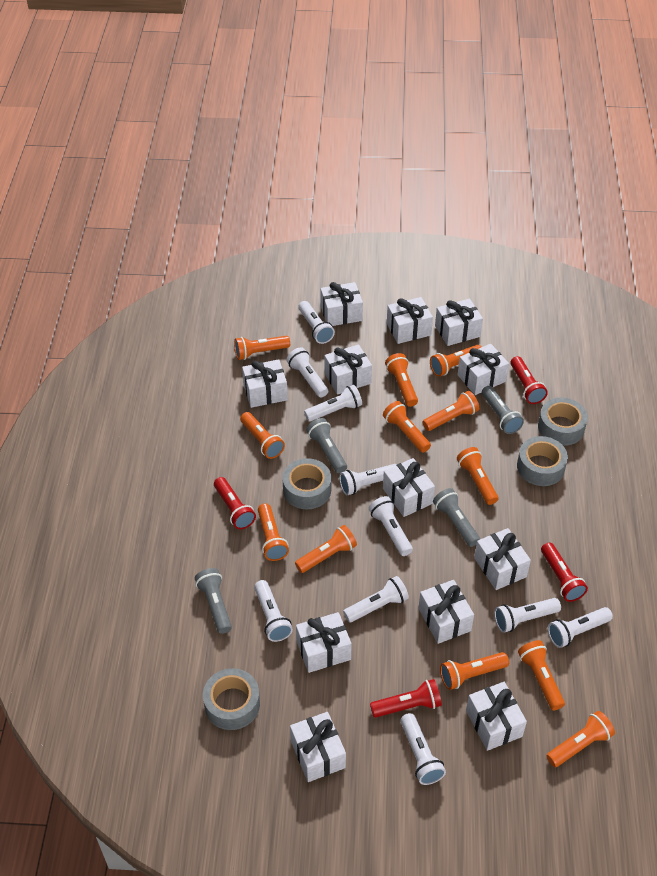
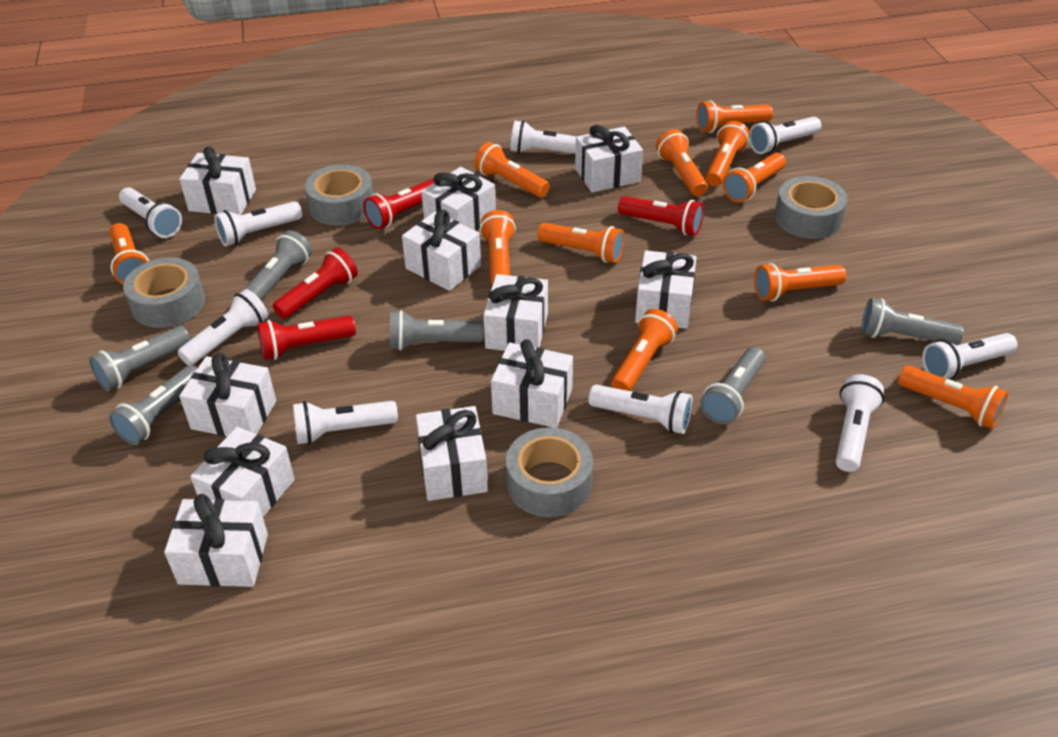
grey flashlight: [195,568,232,634] [306,418,347,473] [433,488,480,547] [482,386,524,434] = 4 -> [89,326,190,391] [109,365,198,445] [244,230,312,301] [390,310,484,351] [700,347,765,424] [861,298,964,345] = 6
orange flashlight: [234,336,290,360] [240,412,285,459] [258,503,289,561] [295,525,357,573] [383,401,431,453] [385,353,418,407] [423,391,479,431] [430,345,482,377] [440,652,509,690] [457,447,498,505] [518,640,565,711] [546,711,615,767] = 12 -> [109,223,149,285] [474,142,550,197] [480,210,516,285] [537,223,625,263] [611,309,678,391] [656,129,708,197] [696,100,773,133] [706,121,750,186] [723,153,786,203] [754,263,846,301] [898,366,1008,429] = 11
white flashlight: [254,580,293,642] [286,347,328,398] [298,301,335,344] [304,385,362,422] [339,464,397,495] [343,576,409,623] [369,496,413,556] [400,713,446,785] [494,598,561,633] [548,607,613,648] = 10 -> [119,187,182,238] [178,289,268,365] [214,201,302,247] [293,401,398,445] [510,120,576,154] [589,385,693,434] [749,117,821,154] [835,374,884,472] [922,333,1017,380] = 9
white gift: [242,359,288,408] [290,712,346,782] [296,612,352,673] [320,282,363,326] [324,344,372,395] [383,458,435,517] [387,297,433,344] [418,580,474,644] [435,299,483,346] [457,344,509,395] [466,682,527,751] [474,528,531,590] = 12 -> [164,494,268,587] [179,146,256,215] [179,353,276,436] [190,427,295,517] [402,210,481,291] [416,406,488,501] [421,167,496,231] [483,274,548,351] [491,339,573,428] [575,125,643,193] [635,250,696,329] = 11

